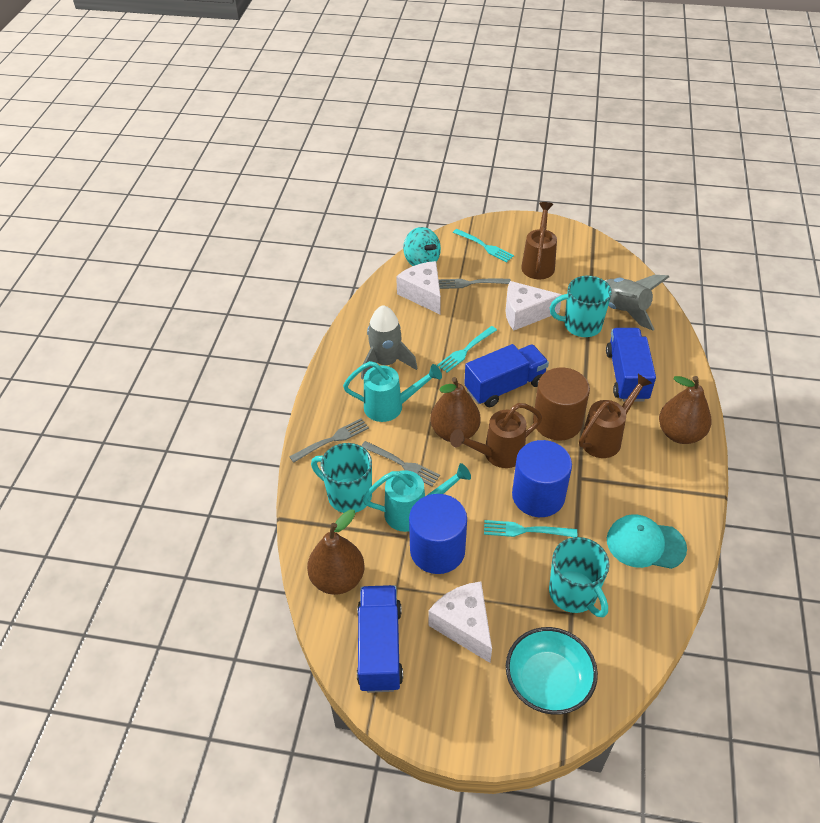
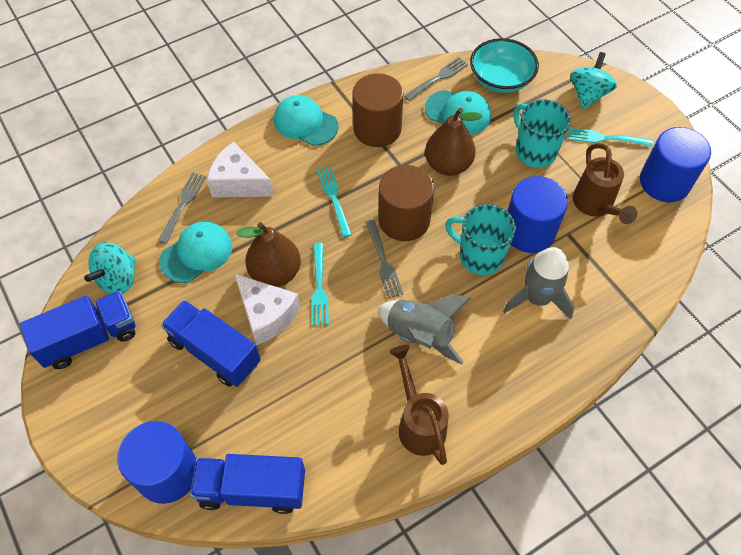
blue cylinder: [409,494,467,574] [512,440,572,517] = 2 -> [117,421,196,504] [508,176,568,253] [640,127,711,202] = 3
brown cylinder: [533,368,590,440] = 1 -> [352,73,403,147] [379,165,434,241] = 2
brown pear: [307,509,365,595] [431,377,480,442] [659,376,711,444] = 3 -> [236,222,301,287] [425,108,482,176] = 2
brown watering can: [450,403,542,468] [521,202,557,279] [579,374,652,458] = 3 -> [389,345,449,465] [573,143,637,224] = 2
turquoise cap: [607,514,687,569] = 1 -> [159,221,232,283] [274,95,339,146] [425,90,491,135] = 3
turquoise mug: [311,443,372,513] [549,537,610,617] [550,276,612,337] = 3 -> [445,204,516,275] [514,99,571,168] = 2
turquoise spinning top: [403,227,441,266] = 1 -> [84,242,136,294] [570,52,617,110] = 2
turquoise watering can: [343,361,442,422] [363,463,471,532] = 2 -> none = 0
white cheese: [396,261,441,314] [428,582,492,663] [505,281,562,331] = 3 -> [207,142,274,197] [234,273,300,345] = 2

